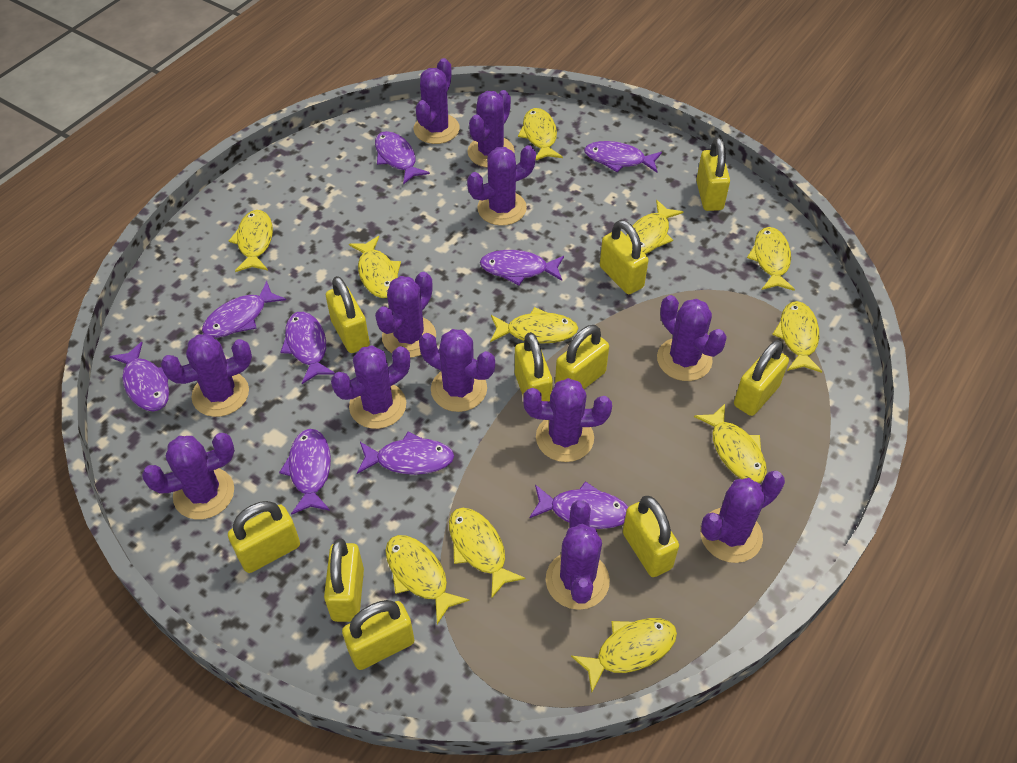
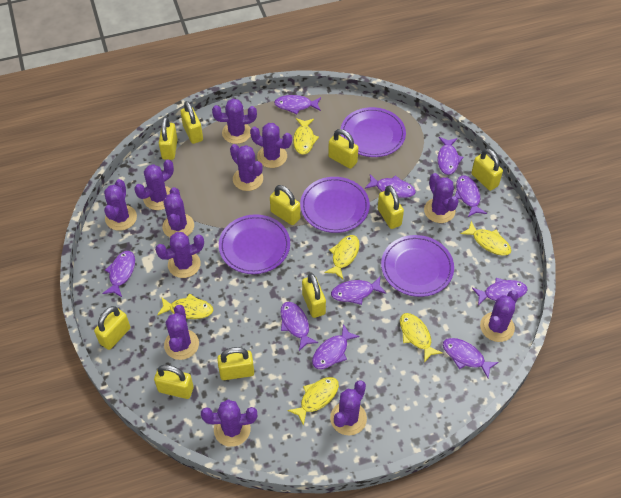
purple fish: [109,342,169,411] [202,281,286,338] [279,429,331,515] [281,312,335,384] [357,432,454,475] [375,131,430,185] [480,250,564,285] [529,481,628,529] [584,141,662,173] = 9 -> [102,251,135,297] [274,95,321,114] [280,302,319,351] [312,324,360,369] [331,277,386,305] [365,174,416,198] [437,137,463,175] [443,338,499,378] [455,175,487,217] [472,278,527,306] = 10
purple plate: none = 0 -> [219,214,290,274] [300,177,370,233] [341,107,406,157] [381,235,454,297] = 4
yellow fish: [229,210,273,272] [349,236,401,298] [385,535,469,624] [449,508,526,599] [490,307,578,344] [518,108,563,161] [571,618,677,693] [626,200,683,254] [694,404,767,483] [747,227,795,291] [772,301,822,373] = 11 -> [157,293,213,319] [287,377,339,426] [293,118,319,155] [324,235,360,279] [400,313,442,362] [460,221,512,256] = 6

